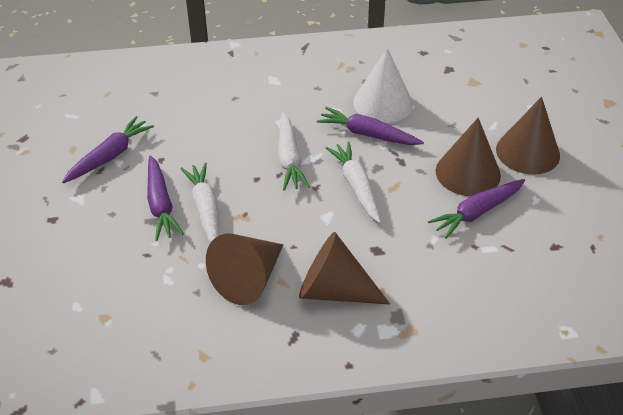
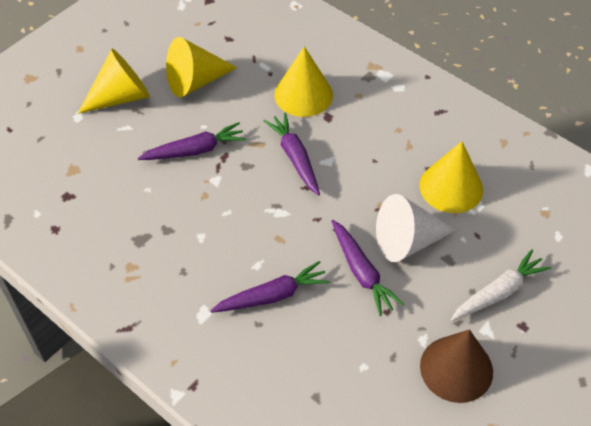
brown cone: [206,233,283,305] [299,232,390,305] [436,118,501,196] [496,97,560,175] = 4 -> [420,329,493,403] = 1
white carrot: [181,163,219,243] [278,112,310,191] [326,141,381,223] = 3 -> [451,249,551,321] = 1
yellow cone: none = 0 -> [78,49,150,114] [166,37,237,97] [274,46,333,117] [420,141,483,213] = 4

